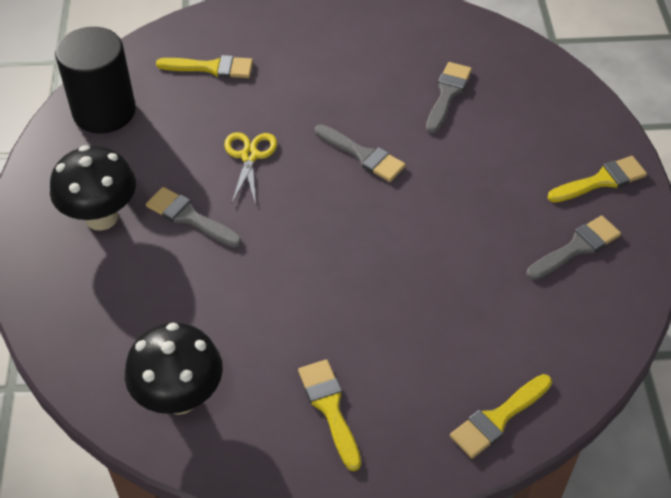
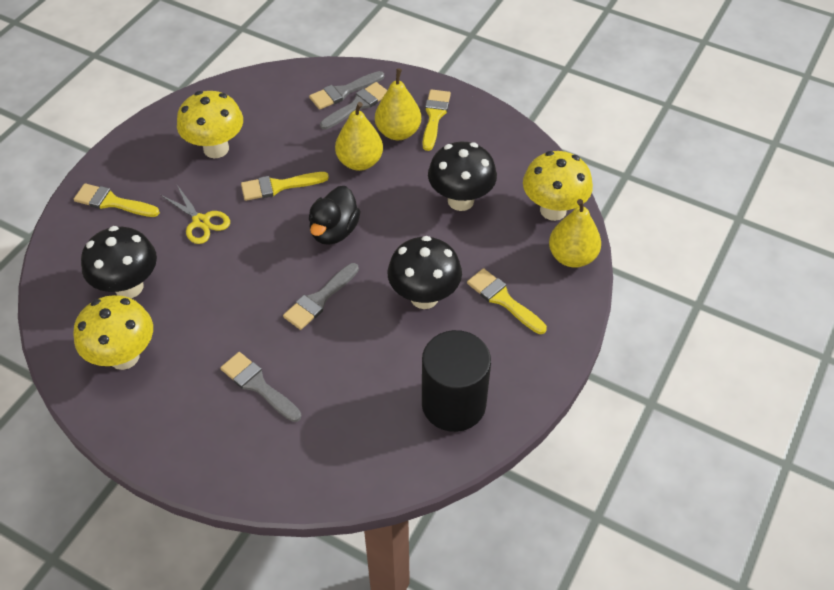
black duck: none = 0 -> [309,186,361,245] = 1
black mushroom: [50,145,136,231] [125,323,223,415] = 2 -> [81,226,157,298] [388,236,462,309] [428,142,497,211] = 3
yellow mushroom: none = 0 -> [73,295,153,370] [177,91,243,158] [523,151,593,221] = 3
yellow pear: none = 0 -> [335,102,383,171] [375,68,421,140] [549,199,601,268] = 3

